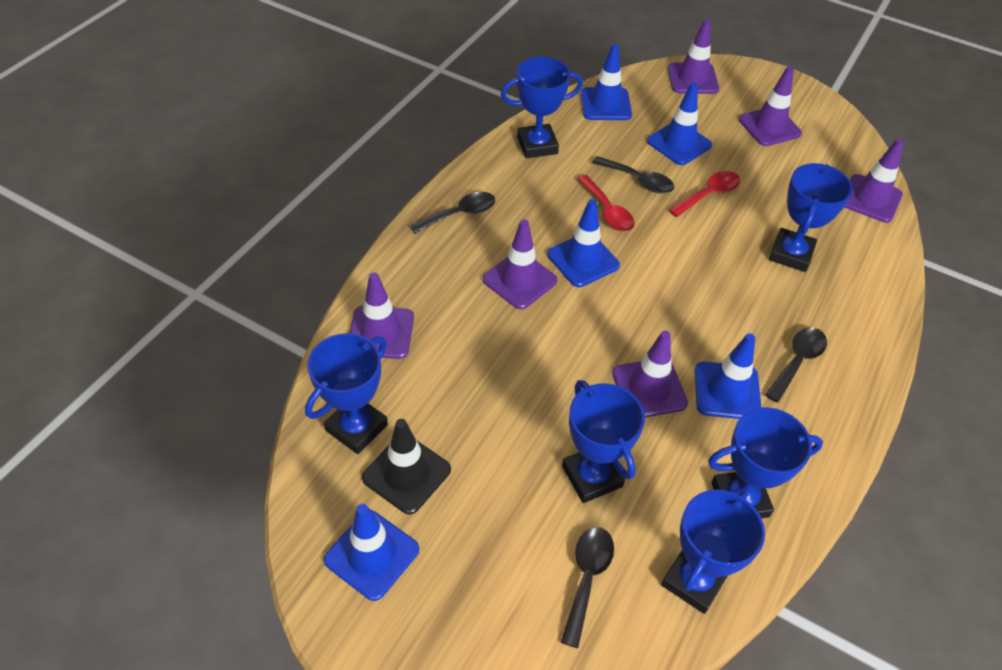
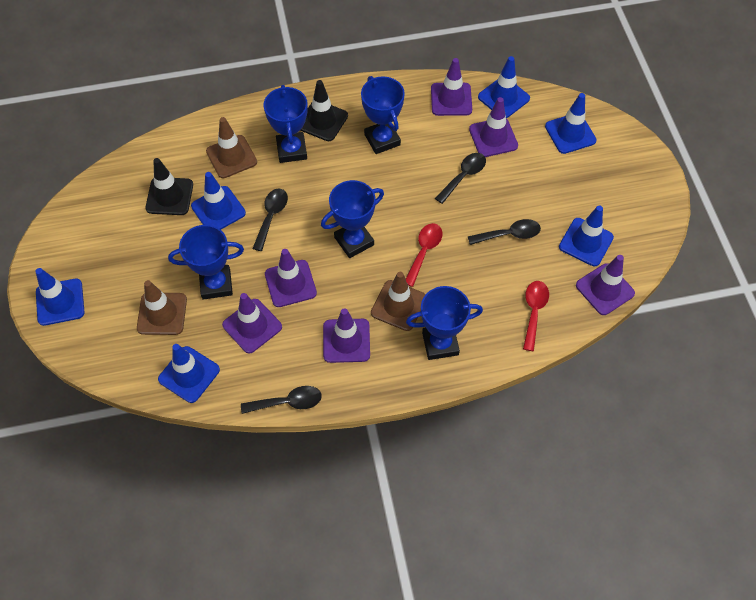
black traffic cone: [362,419,451,515] = 1 -> [145,158,193,215] [300,80,348,141] = 2
blue traffic cone: [324,504,419,601] [547,199,620,287] [581,44,632,120] [647,82,712,165] [695,333,761,419] = 5 -> [35,268,84,326] [158,344,220,403] [191,172,246,230] [478,56,530,118] [545,93,597,154] [559,205,614,266] = 6
blue trophy: [305,333,388,454] [501,57,583,158] [562,380,645,503] [661,489,765,614] [708,407,823,518] [769,163,853,272] = 6 -> [168,225,244,300] [264,85,308,163] [321,180,384,258] [361,76,405,154] [406,286,483,360] = 5
brown traffic cone: none = 0 -> [137,280,187,335] [206,117,257,178] [371,272,426,331] = 3

